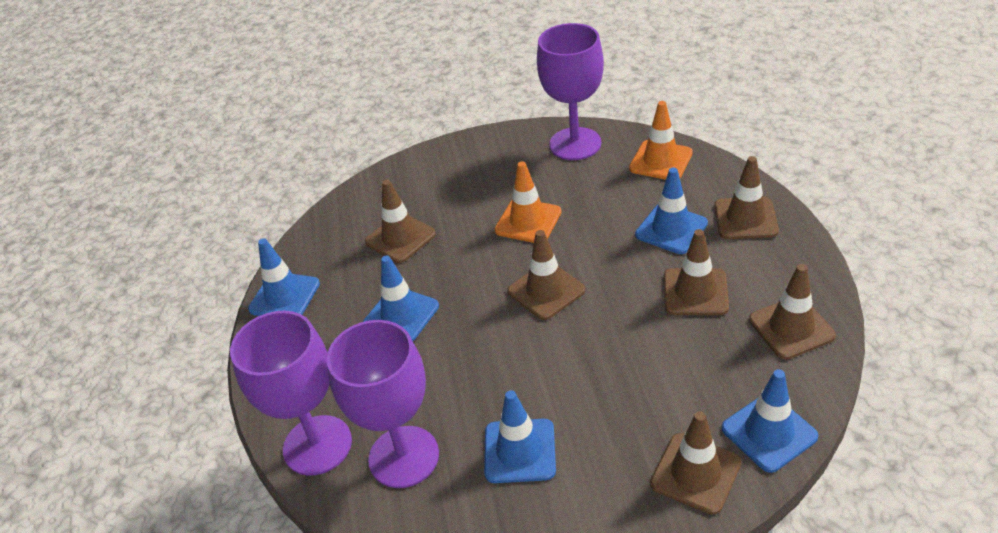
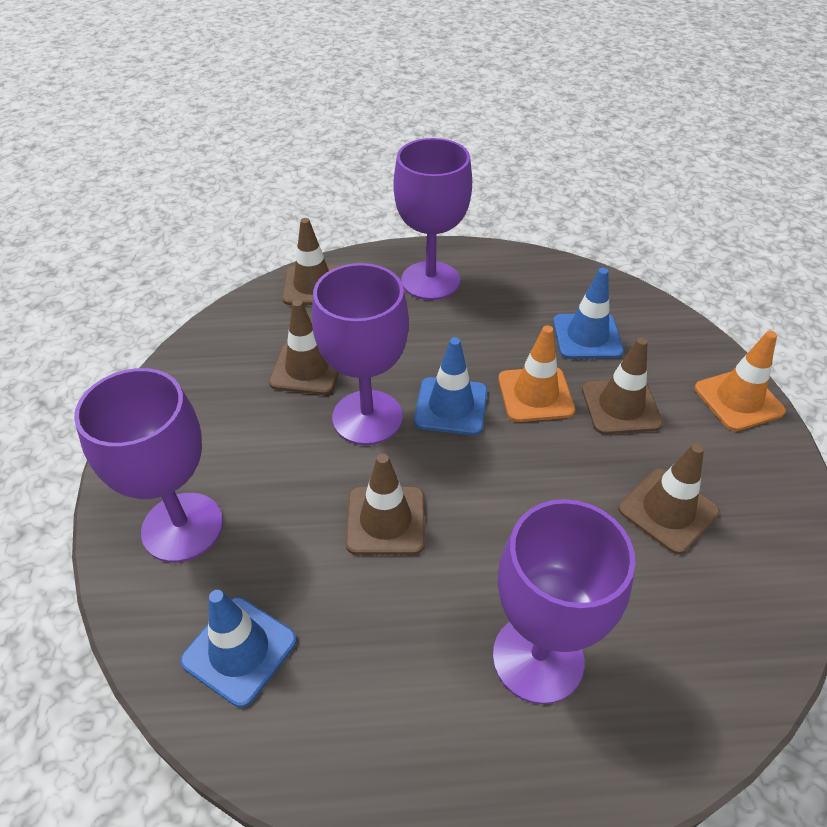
blue traffic cone: [248,238,320,316] [363,255,439,341] [484,390,556,483] [635,168,708,254] [722,369,818,473] = 5 -> [180,590,297,707] [414,337,488,435] [553,268,624,359] = 3
brown traffic cone: [365,180,436,263] [508,230,585,320] [650,411,741,515] [664,229,729,315] [714,156,779,239] [749,264,836,359] = 6 -> [269,300,339,395] [282,218,340,305] [345,453,425,555] [582,337,663,434] [618,443,720,554] = 5
purple goblet: [230,311,352,476] [326,320,439,488] [537,23,604,160] = 3 -> [74,368,223,562] [312,263,409,445] [393,138,472,300] [493,499,635,704] = 4

